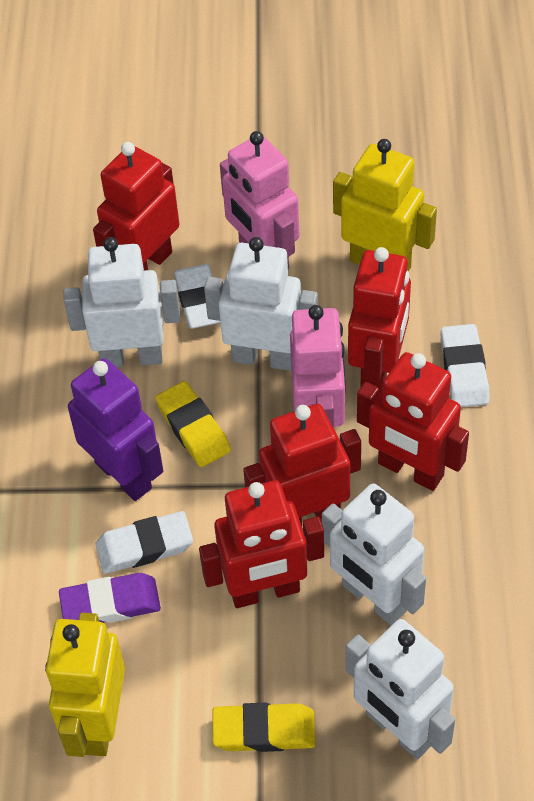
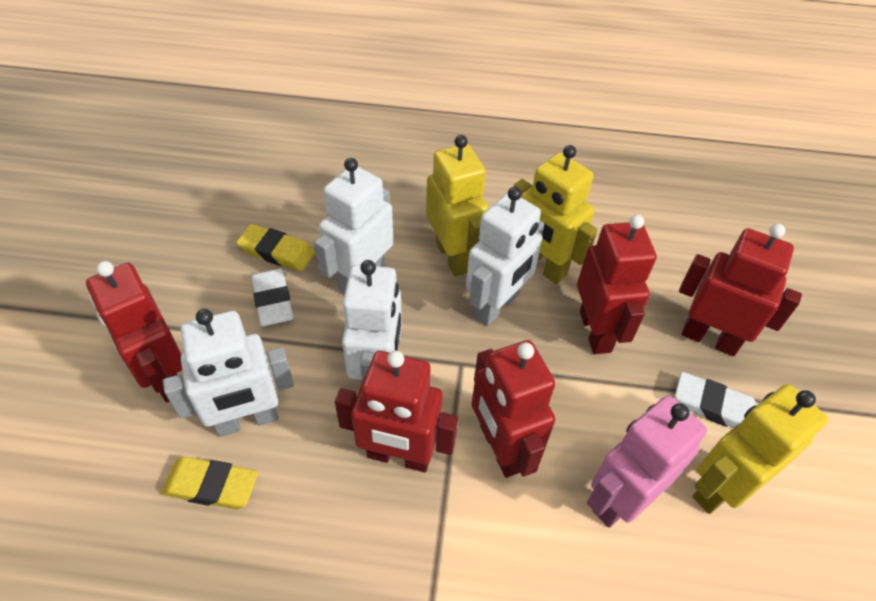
pink robot: [220,131,299,270] [290,305,346,428] = 2 -> [587,396,707,528] = 1
purple eraser: [59,573,161,623] = 1 -> none = 0
purple robot: [68,358,163,501] = 1 -> none = 0
white eraser: [95,511,193,574] [174,264,220,329] [440,324,490,407] = 3 -> [251,269,293,327] [675,372,757,428] = 2
yellow robot: [45,613,125,757] [333,139,437,272] = 2 -> [426,135,489,276] [513,145,597,284] [692,384,828,514] = 3

